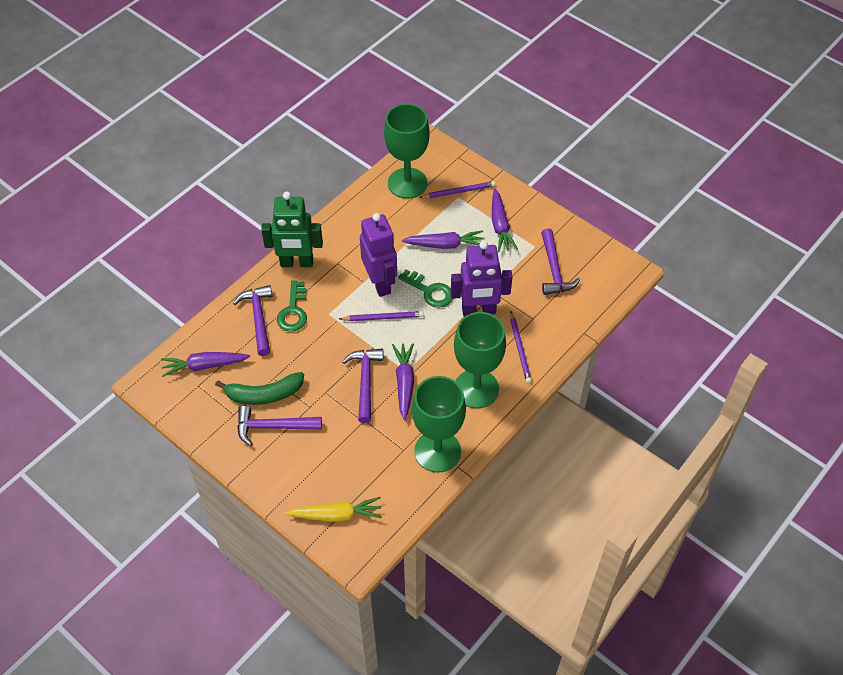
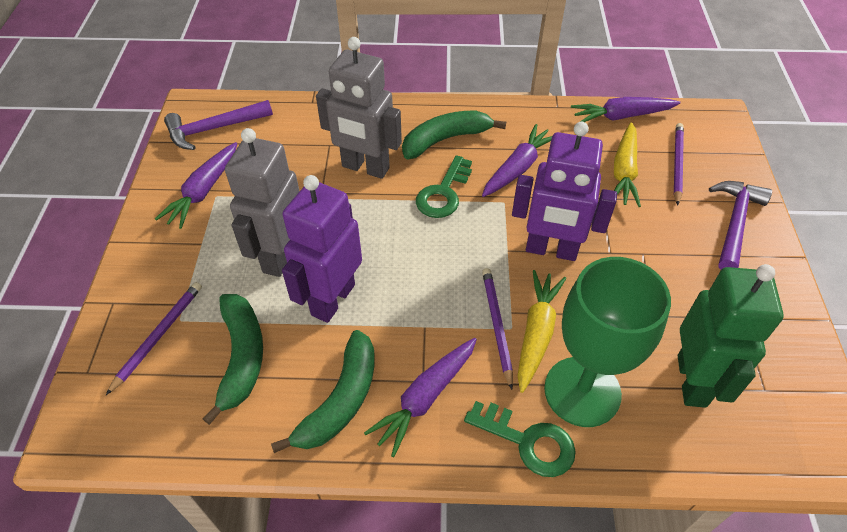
green banana: [215,372,304,405] = 1 -> [203,294,263,425] [271,330,375,453] [402,110,506,159] = 3
green goblet: [384,104,430,199] [412,376,466,473] [454,312,506,408] = 3 -> [544,257,671,427] = 1
grey robot: none = 0 -> [225,128,300,277] [316,37,402,179] = 2
purple hammer: [233,285,272,356] [237,406,322,446] [342,349,383,423] [541,229,581,295] = 4 -> [164,100,273,150] [709,181,772,270] = 2
yellow carrot: [285,497,382,522] = 1 -> [517,270,566,393] [614,122,641,207] = 2

